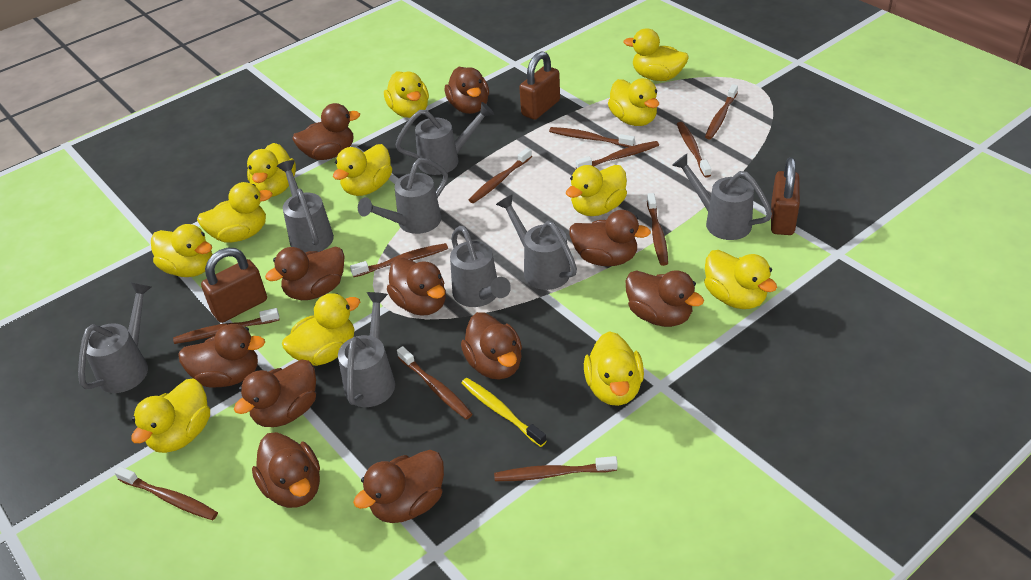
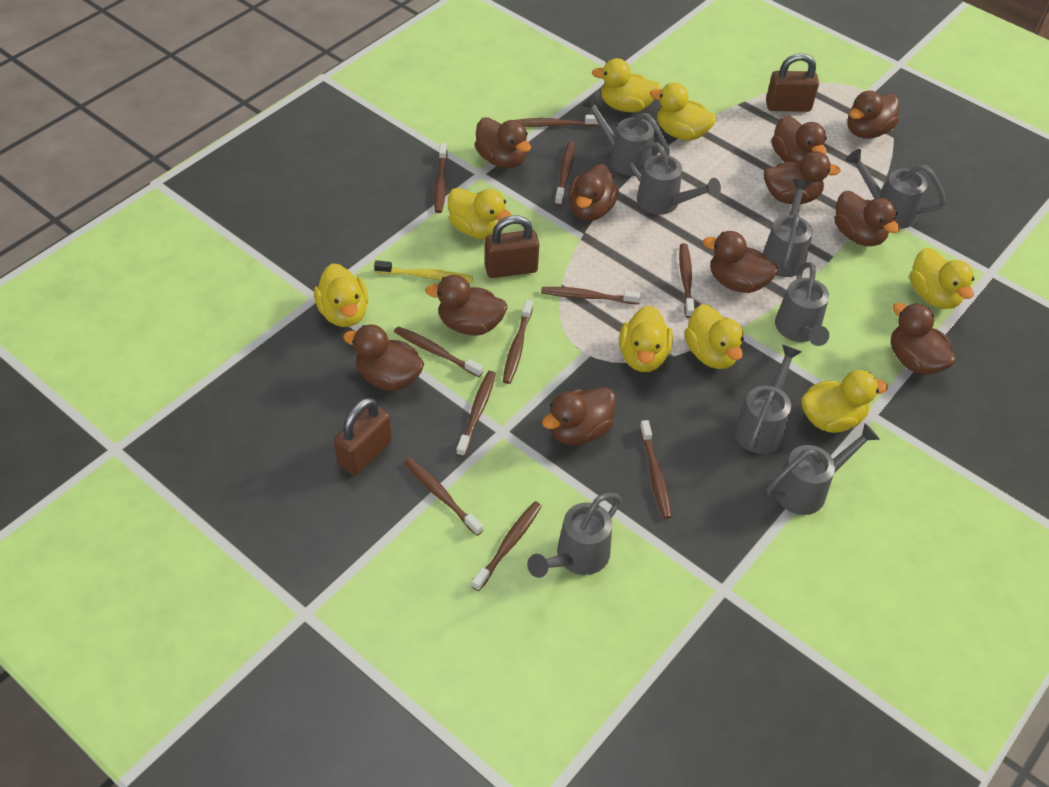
yellow duck: [131,379,210,453] [151,224,213,277] [197,182,273,243] [247,143,296,197] [282,293,360,366] [333,144,392,196] [384,71,429,118] [566,165,627,216] [584,331,644,406] [608,78,659,126] [623,28,689,81] [704,250,777,309] = 12 -> [314,263,368,327] [448,188,512,239] [592,58,661,112] [619,306,673,372] [650,83,716,141] [684,304,744,369] [801,370,888,433] [910,248,974,309] = 8

